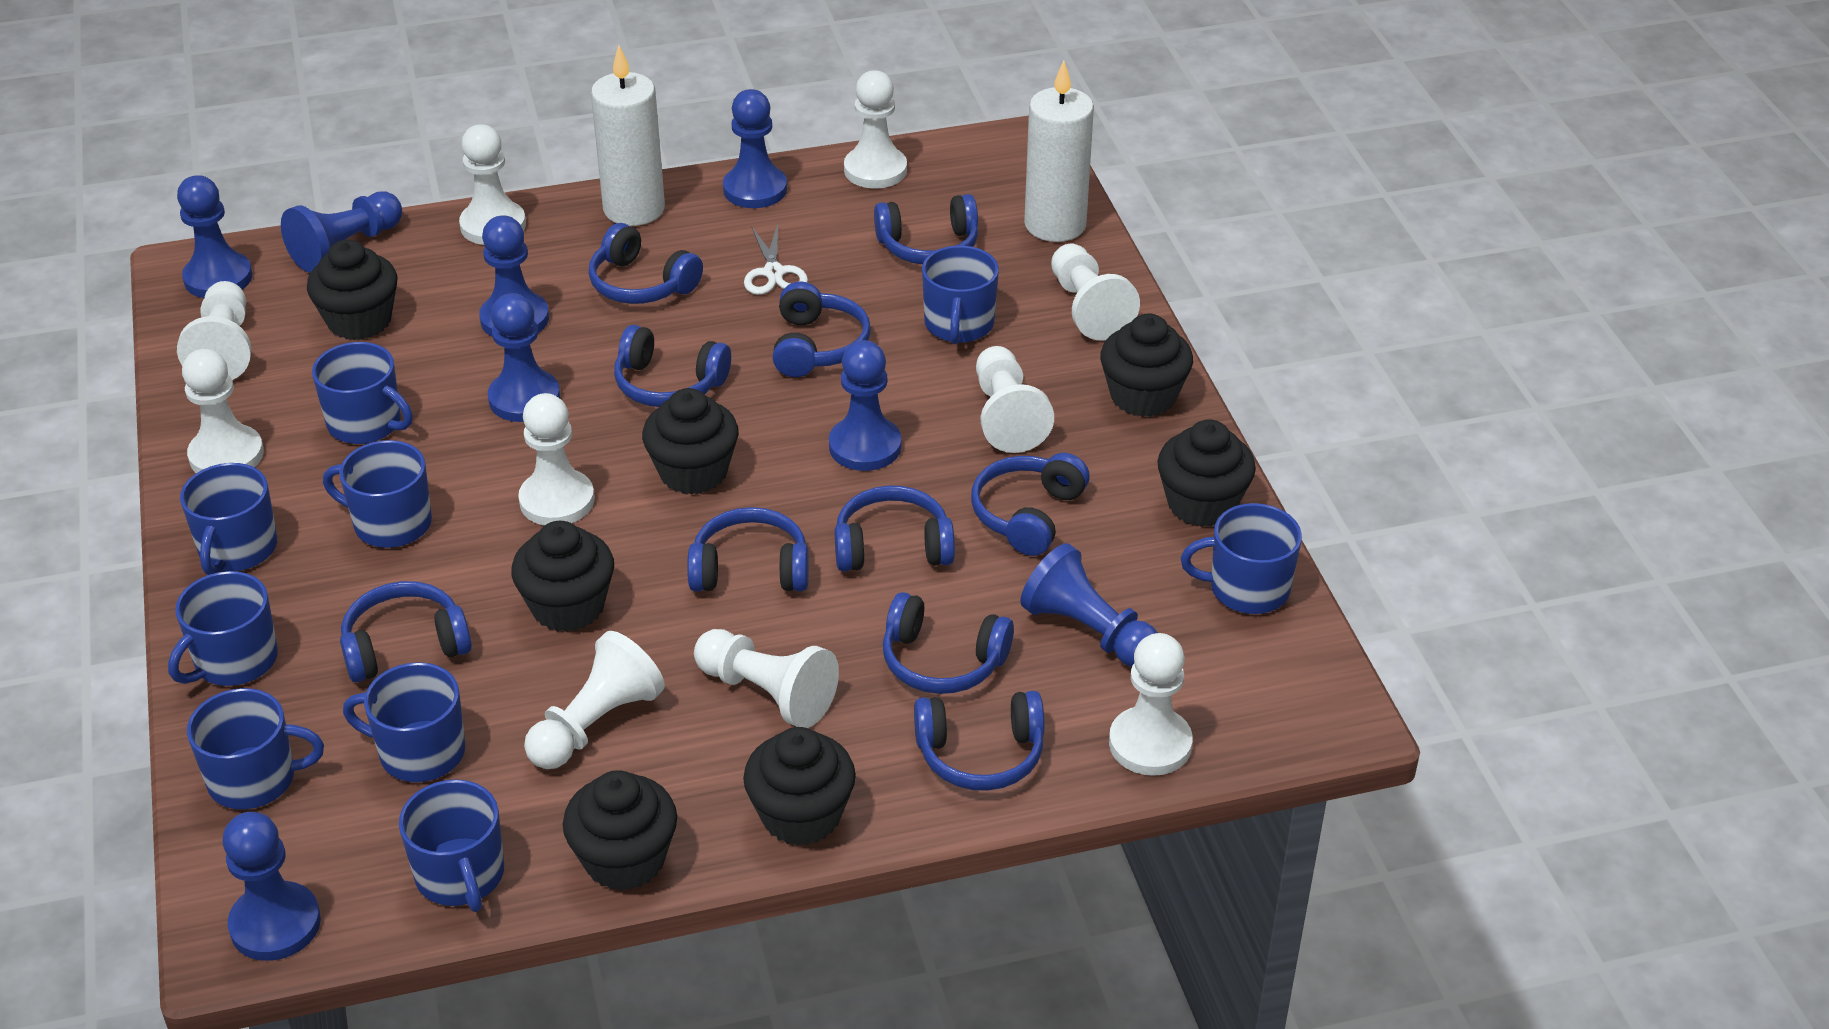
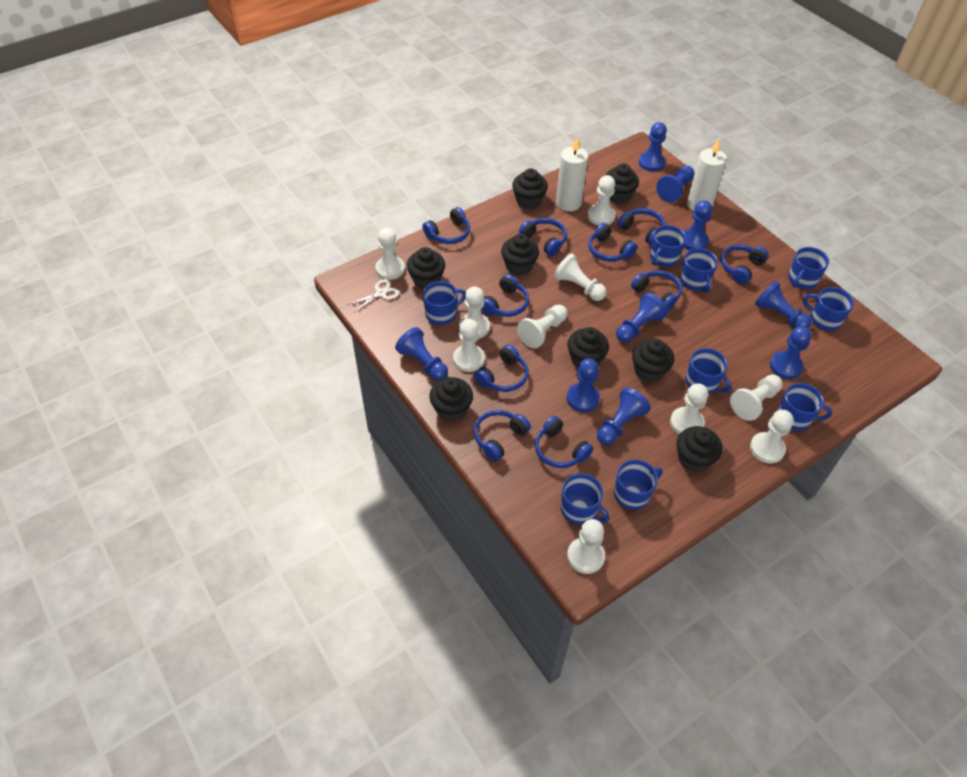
black cupcake: [307,239,398,340] [511,521,614,632] [563,770,677,891] [642,388,739,495] [743,727,856,846] [1100,314,1193,417] [1157,420,1256,527] = 7 -> [407,247,445,289] [429,377,473,422] [501,234,539,275] [512,168,548,209] [567,327,609,368] [606,164,639,204] [632,339,674,382] [677,426,723,472] = 8
blue pawn: [177,175,253,298] [223,812,321,961] [281,191,402,273] [479,215,549,337] [488,293,560,422] [723,89,787,208] [829,340,901,471] [1021,543,1158,667] = 8 -> [395,327,448,381] [567,358,600,412] [597,388,651,445] [616,293,667,343] [639,122,667,171] [656,166,695,202] [683,200,712,250] [755,281,811,328] [770,326,811,379] = 9

